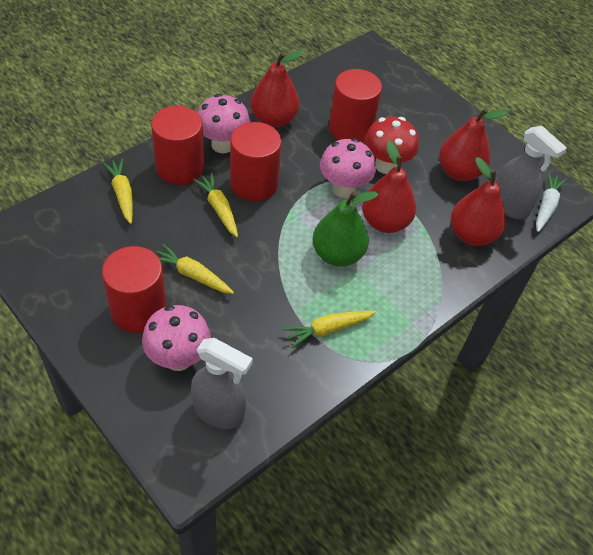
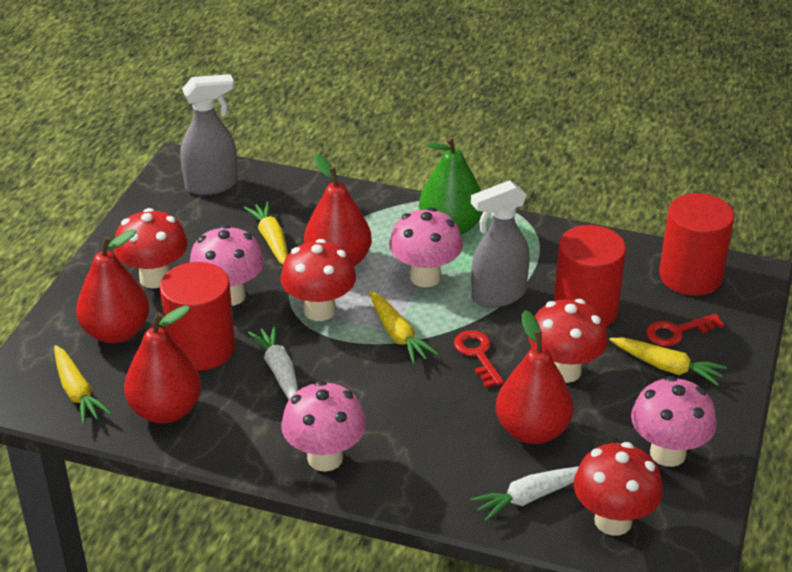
pink mushroom: [142,305,211,371] [197,94,250,153] [320,138,376,198] = 3 -> [189,225,264,306] [281,381,366,472] [389,207,463,287] [631,376,717,467] = 4
red cylinder: [102,246,167,333] [151,106,204,185] [230,122,282,201] [329,69,382,143] = 4 -> [160,262,235,370] [554,225,626,327] [659,193,734,296] = 3
red key: none = 0 -> [454,330,504,388] [646,313,725,346] = 2
red mushroom: [364,116,419,174] = 1 -> [113,208,188,289] [280,239,356,321] [528,299,608,383] [573,442,663,536] = 4
white carrot: [536,172,567,232] = 1 -> [248,325,298,400] [470,466,579,522] = 2

